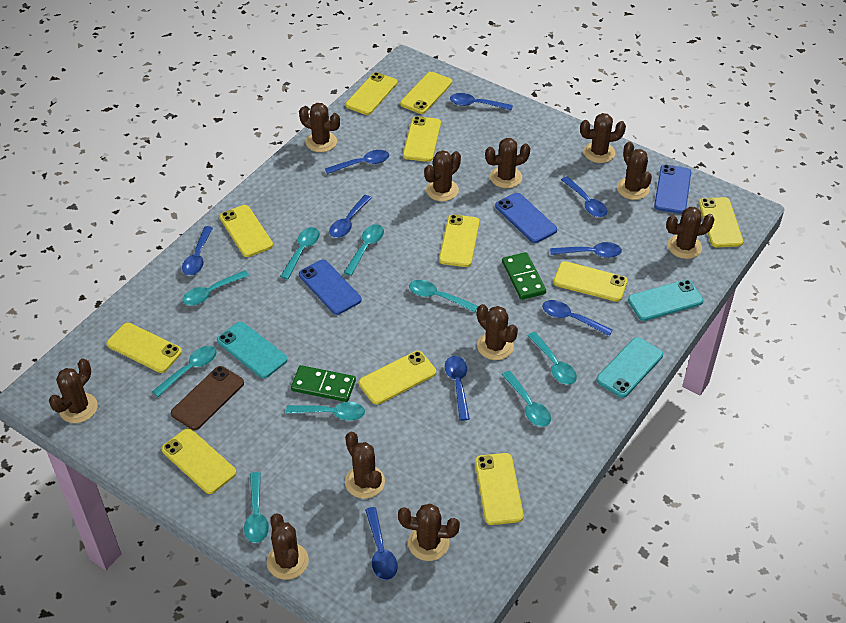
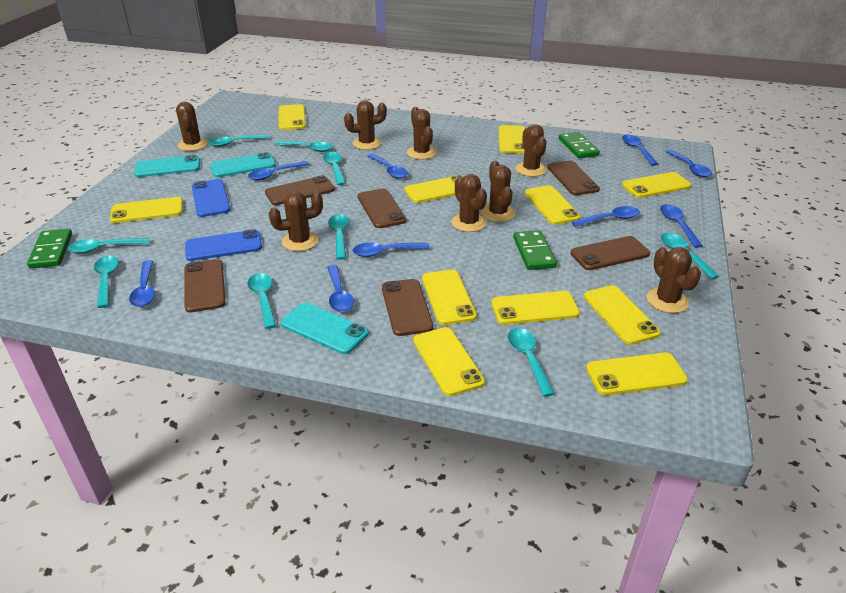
blue phone: [299,260,361,315] [495,193,557,243] [654,165,691,214] = 3 -> [185,229,262,261] [192,179,231,217] = 2
brown cactus: [49,358,98,423] [267,513,309,580] [299,103,340,152] [345,432,385,499] [398,503,460,561] [424,150,461,201] [477,304,518,360] [485,138,531,188] [580,113,626,163] [617,142,652,200] [666,207,715,259] = 11 -> [176,102,208,151] [269,191,323,251] [344,100,387,150] [407,107,437,159] [451,174,487,232] [481,161,516,222] [516,124,547,177] [647,247,701,313] = 8
brown phone: [171,366,244,430] = 1 -> [184,259,226,313] [265,175,335,205] [358,189,406,228] [382,279,433,336] [547,161,600,195] [570,236,650,270] = 6
green domino: [291,365,356,402] [502,252,546,300] = 2 -> [27,229,72,269] [513,230,557,270] [559,132,600,158] = 3

